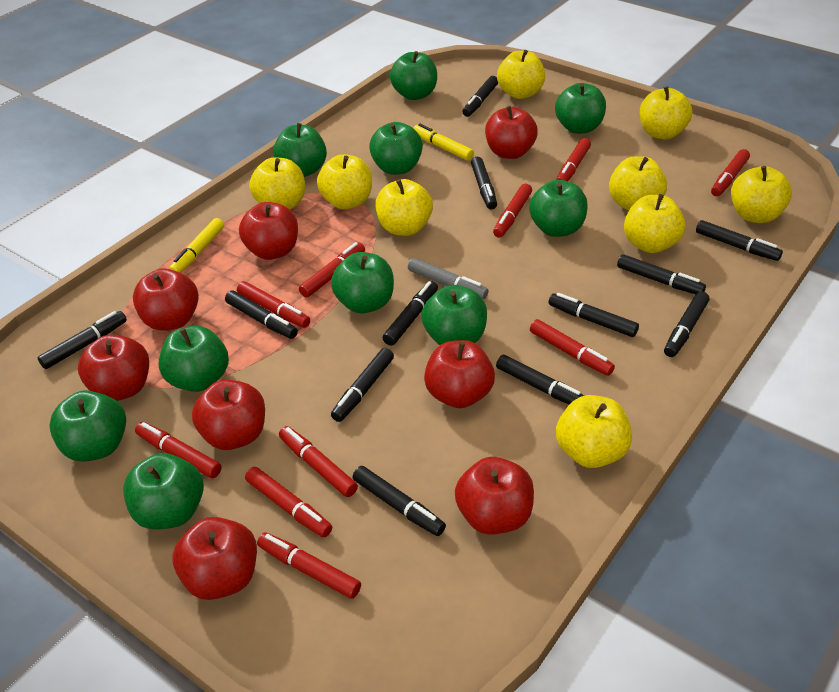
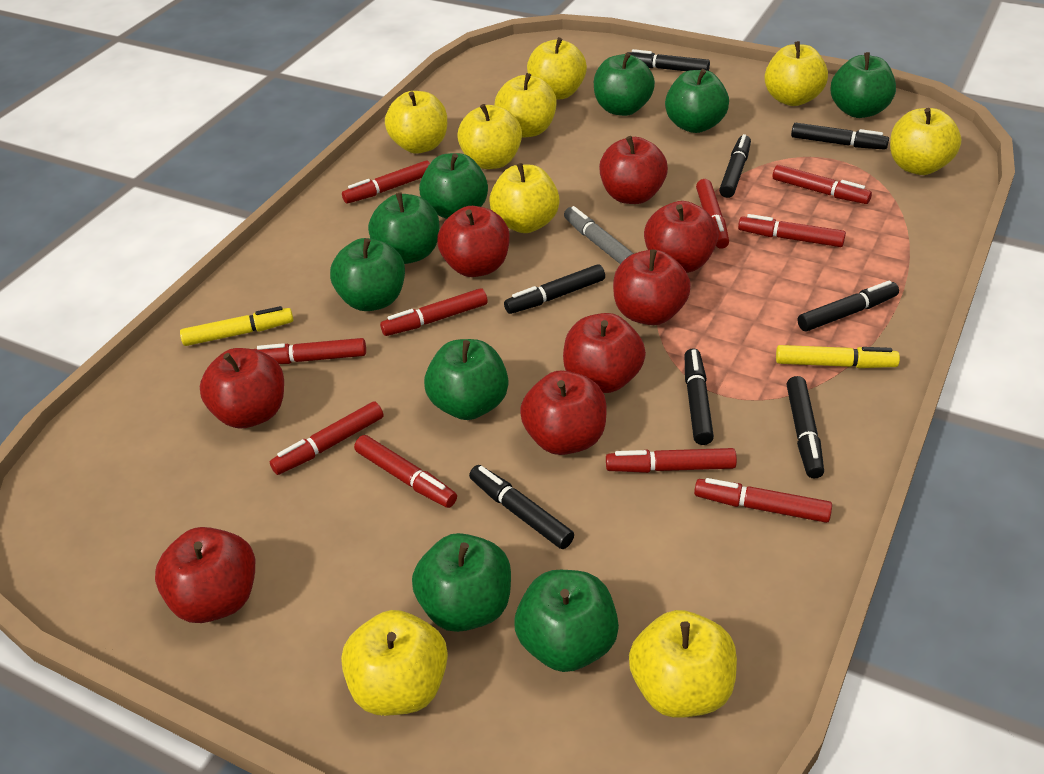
black marker: [38,311,127,369] [225,290,298,339] [331,348,394,422] [352,466,446,536] [383,281,438,346] [462,76,498,117] [471,157,497,210] [496,355,584,405] [549,293,639,337] [617,254,706,294] [664,291,709,357] [696,220,783,261] = 12 -> [469,465,574,549] [504,264,605,314] [627,49,710,71] [685,348,714,445] [719,134,751,198] [787,376,824,479] [791,123,889,150] [798,280,899,331] = 8
green apple: [49,390,126,462] [123,453,204,529] [159,325,229,392] [273,123,327,177] [331,252,394,313] [369,122,423,175] [390,51,437,100] [421,285,487,345] [529,180,588,237] [555,83,606,134] = 10 -> [330,238,405,311] [368,193,439,264] [412,533,511,632] [419,153,488,219] [424,339,508,420] [515,570,619,672] [594,53,655,116] [665,69,729,133] [830,52,896,118] = 9

